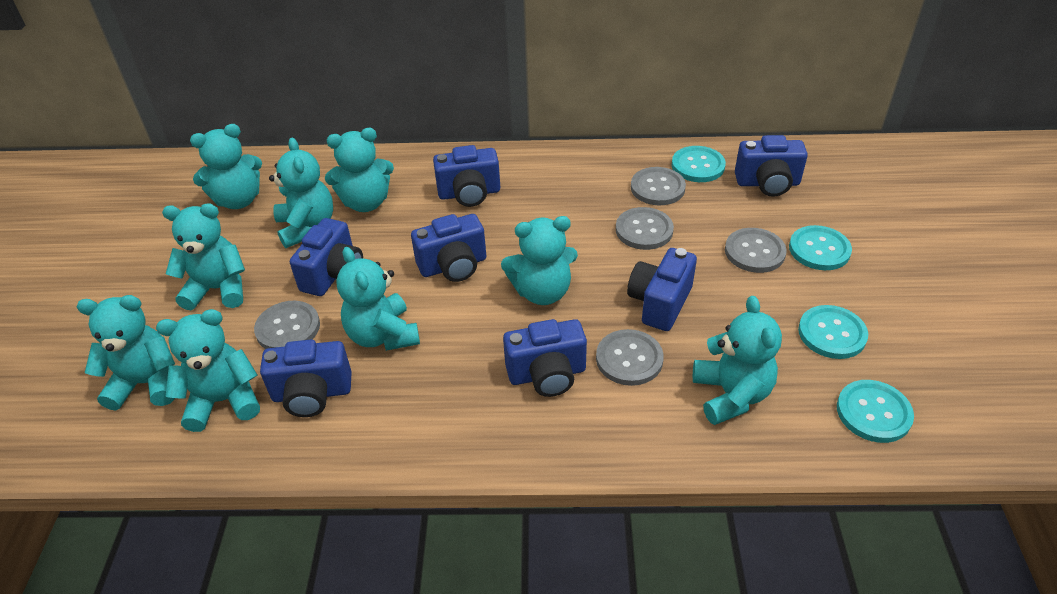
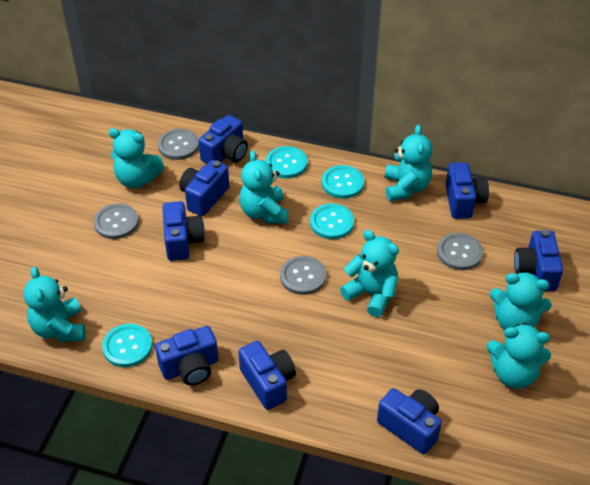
blue camera: [260,340,352,417] [290,218,363,296] [411,214,486,282] [433,145,500,207] [503,319,587,397] [627,248,697,331] [735,135,808,197] = 7 -> [155,326,218,386] [163,201,205,261] [179,160,229,216] [199,115,248,164] [239,341,296,410] [377,388,442,454] [445,163,489,219] [514,230,563,291] = 8
grey button: [254,301,320,349] [596,329,664,386] [616,207,674,250] [631,167,686,205] [725,228,787,273] = 5 -> [94,203,139,239] [158,129,199,160] [280,256,326,295] [437,233,483,270] = 4
turquoise teddy bear: [77,295,175,410] [156,309,260,432] [162,203,245,310] [190,124,262,209] [269,138,333,248] [325,128,394,212] [336,247,420,351] [501,216,578,305] [693,296,782,425] = 9 -> [24,267,86,342] [109,128,164,188] [239,150,288,224] [340,230,399,317] [385,125,432,201] [487,323,551,389] [490,272,552,331] = 7

